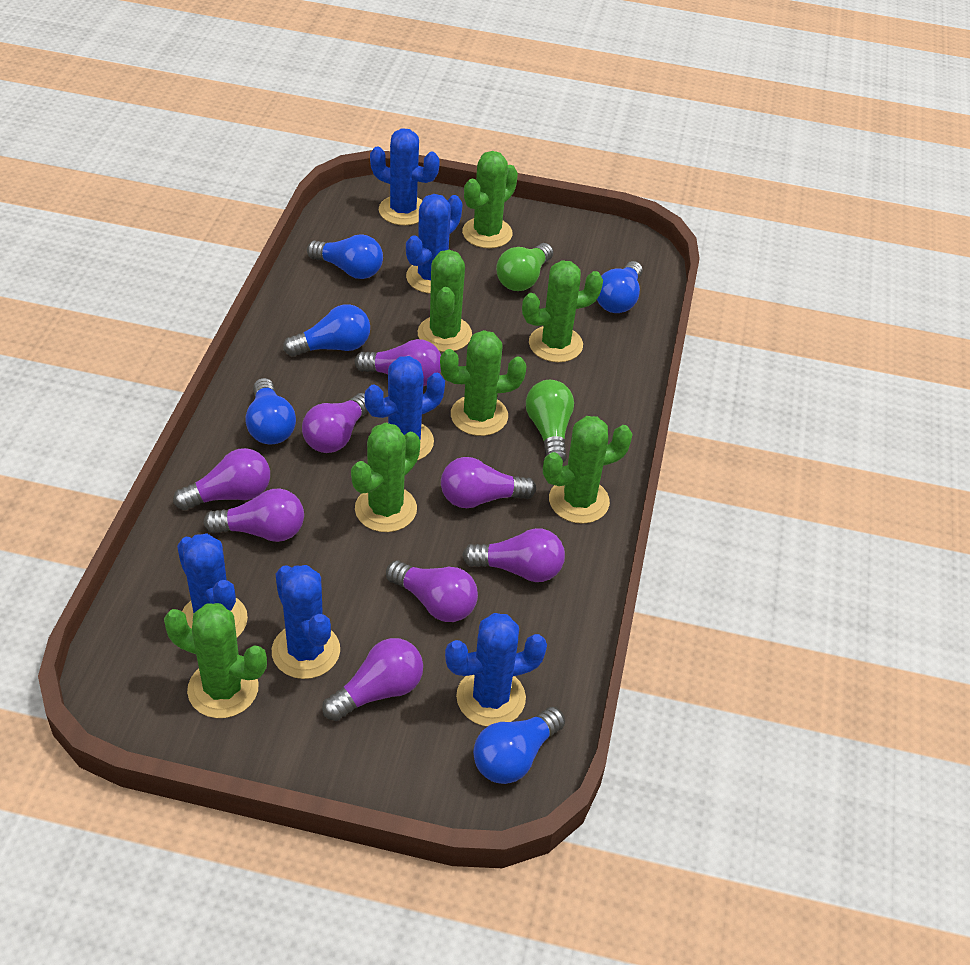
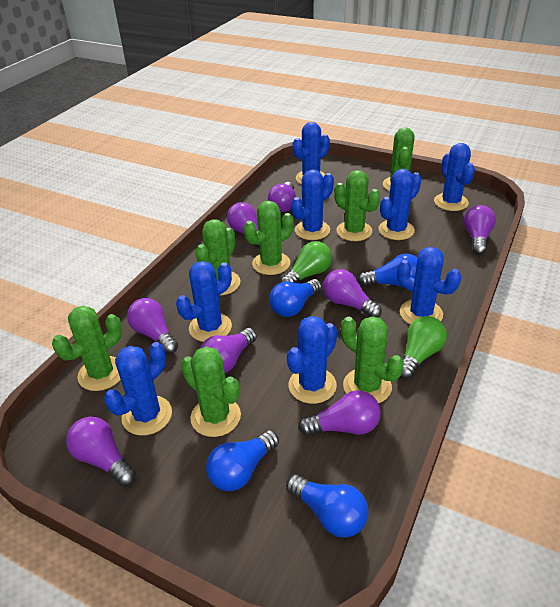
blue cactus: [177,533,248,637] [272,565,340,679] [365,356,445,461] [370,128,440,225] [406,194,463,294] [445,613,547,726] = 6 -> [104,342,172,436] [176,261,232,342] [287,316,337,404] [291,170,334,240] [292,122,330,184] [378,169,422,240] [397,247,461,325] [434,143,475,211] = 8
blue light bulb: [245,378,296,444] [283,304,370,357] [307,234,383,279] [473,707,565,784] [597,261,643,313] = 5 -> [206,430,279,491] [269,279,322,317] [286,474,369,538] [358,253,418,287] = 4

